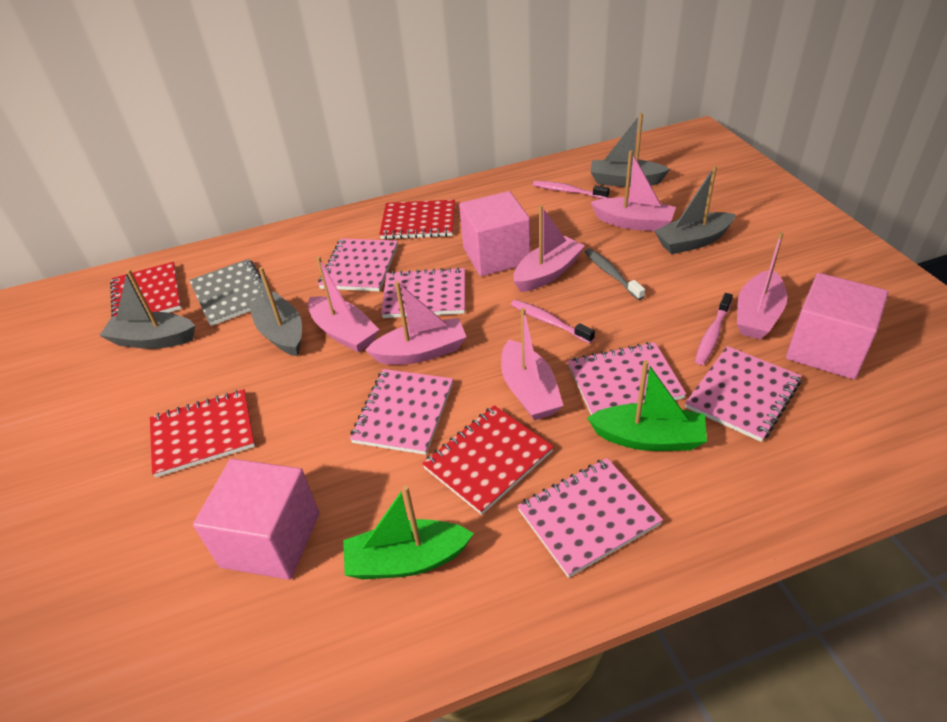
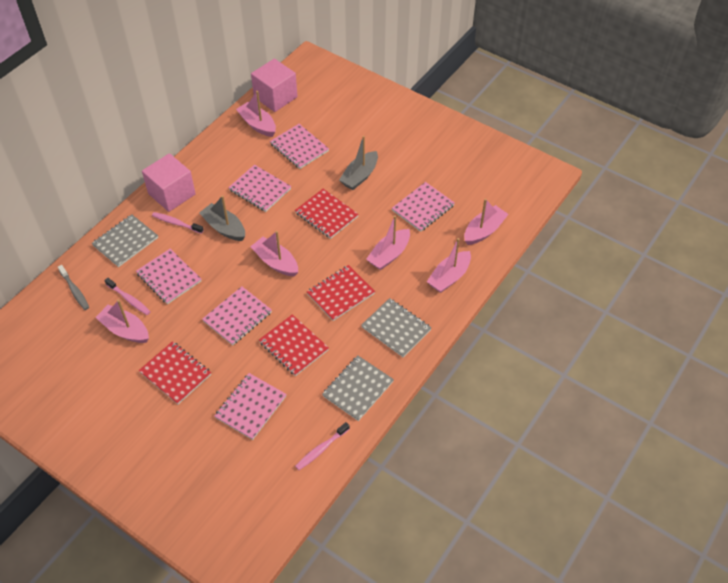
green boat: [343,485,474,579] [587,360,707,451] = 2 -> none = 0
grey boat: [99,270,195,349] [248,267,302,356] [590,113,670,187] [654,166,736,254] = 4 -> [199,195,245,241] [339,136,378,190] = 2
grey notebook: [189,259,263,326] = 1 -> [92,215,158,267] [322,356,394,421] [361,298,431,357] = 3
pink cube: [193,459,319,580] [459,191,531,276] [786,273,888,379] = 3 -> [142,153,196,212] [251,59,298,112] = 2

